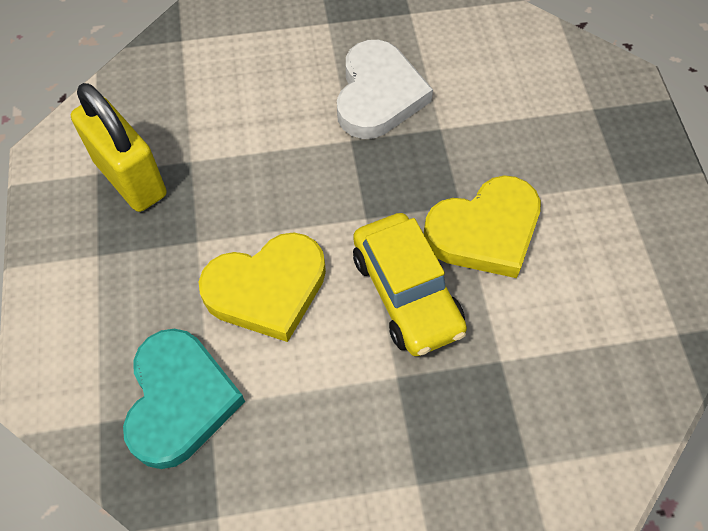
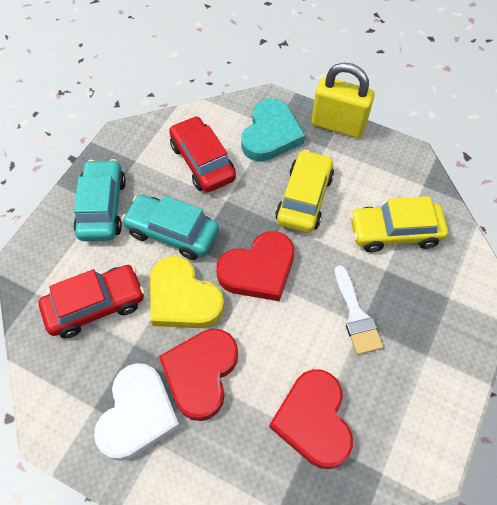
red car: none = 0 -> [39,265,145,338] [169,116,236,192] = 2
red heart: none = 0 -> [159,329,238,421] [216,231,294,301] [269,369,353,469] = 3
turquoise car: none = 0 -> [73,159,126,241] [121,195,219,260] = 2
white brush: none = 0 -> [334,265,383,355] = 1
yellow car: [353,213,467,356] = 1 -> [275,150,334,233] [350,196,448,252] = 2
yellow heart: [199,232,326,342] [424,176,541,278] = 2 -> [150,256,224,328] = 1

